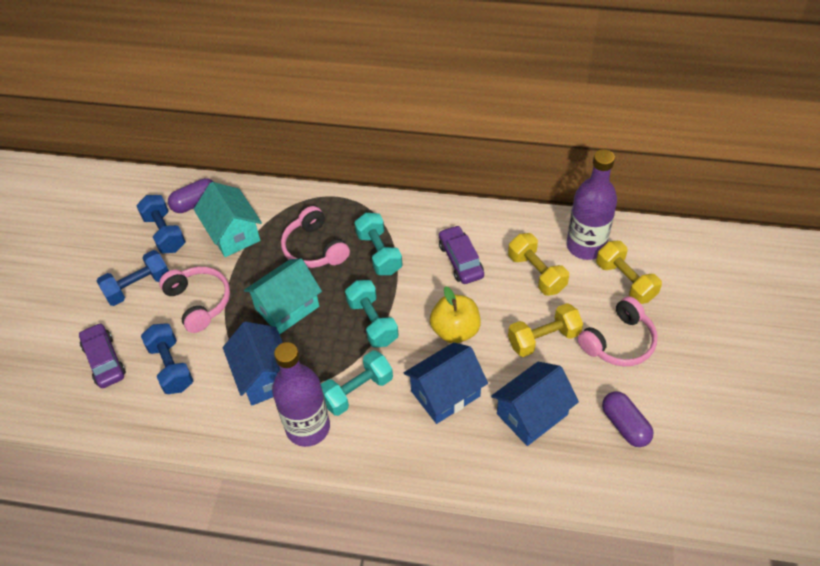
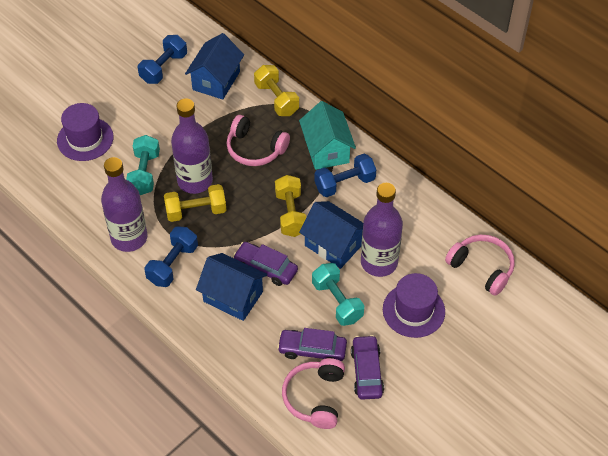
purple bottle: [272,342,330,447] [567,149,617,260] = 2 -> [101,157,148,252] [171,98,213,194] [361,183,403,277] = 3
purple capsule: [168,178,214,213] [602,391,654,447] = 2 -> none = 0
purple car: [79,323,126,388] [439,225,484,284] = 2 -> [233,242,298,286] [277,328,347,361] [351,335,384,400] = 3
purple hat: none = 0 -> [57,103,114,161] [383,273,445,338] = 2
turquoise dumbbell: [321,350,393,416] [345,280,399,348] [354,213,402,275] = 3 -> [126,135,160,195] [312,263,364,326] = 2
turquoise house: [194,182,262,257] [244,258,322,334] = 2 -> [299,101,356,170] = 1
yellow apple: [430,286,481,343] = 1 -> none = 0

